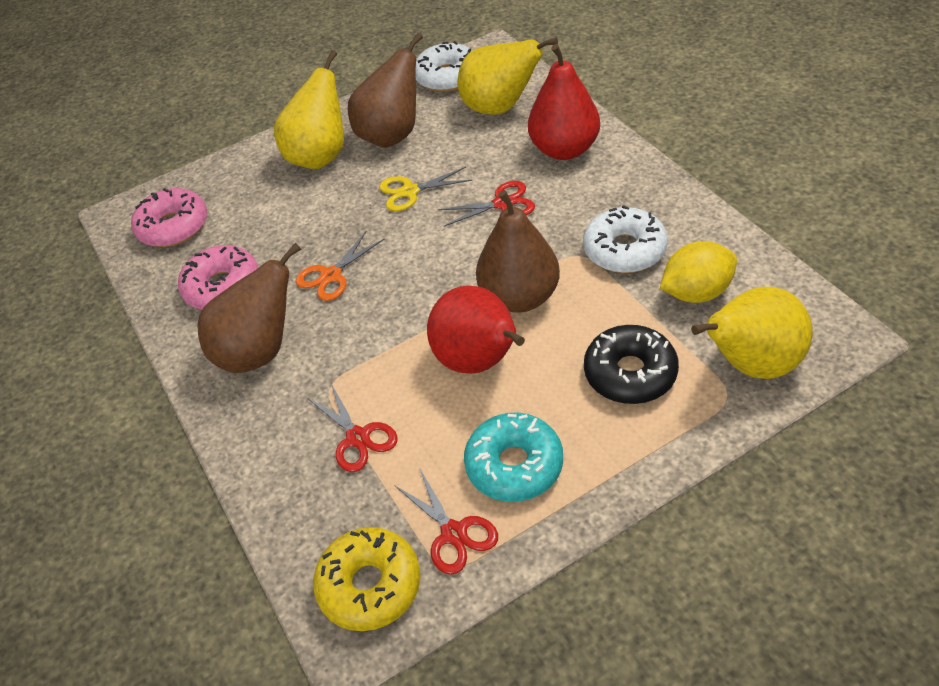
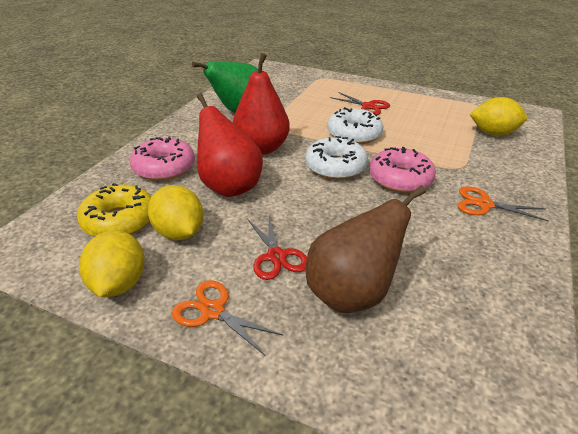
black donut: [584,325,679,404] = 1 -> none = 0
brown pear: [197,243,301,373] [348,33,423,148] [476,190,560,313] = 3 -> [306,185,426,313] = 1
green pear: none = 0 -> [192,61,258,113] = 1
orange scissors: [296,231,384,301] = 1 -> [172,280,284,356] [458,186,549,221] = 2
red scissors: [307,384,398,472] [394,469,498,575] [438,181,535,227] = 3 -> [247,215,307,280] [330,92,390,115] = 2
turquoise donut: [464,412,563,502] = 1 -> none = 0
yellow lemon: [660,241,737,303] = 1 -> [79,230,145,297] [148,185,204,240] [470,97,527,136] = 3
yellow pear: [274,50,344,169] [457,37,558,115] [691,287,813,379] = 3 -> none = 0
yellow scissors: [379,167,473,211] = 1 -> none = 0

